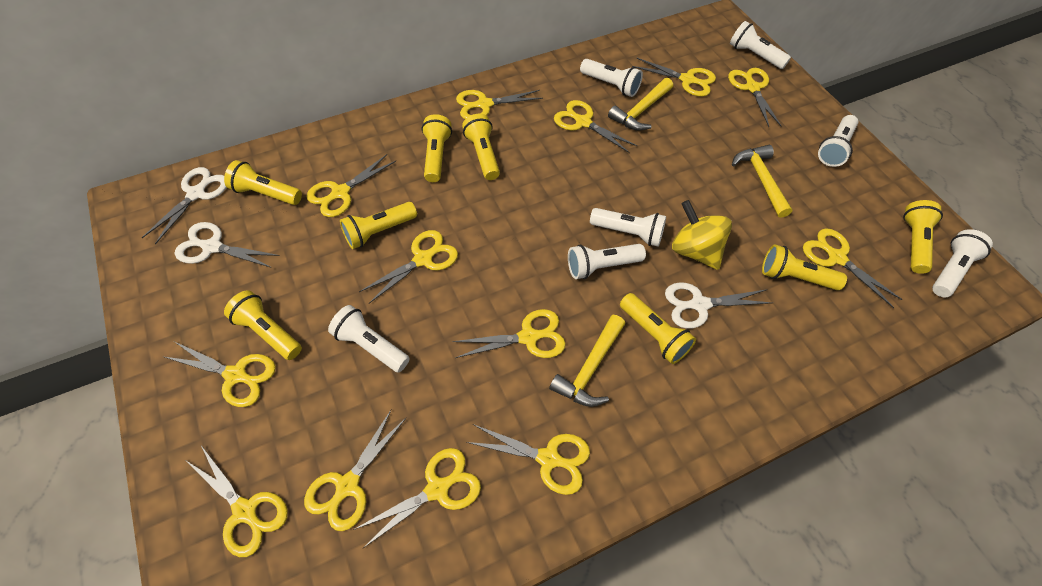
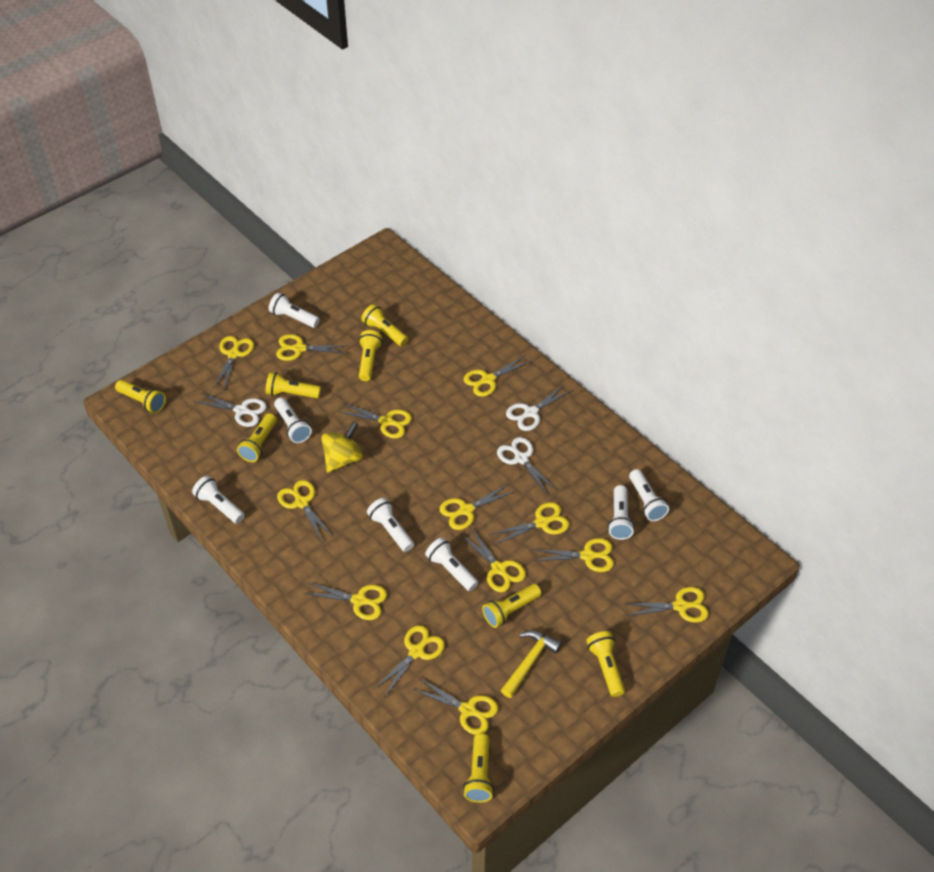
yellow hammer: [549,315,625,407] [608,78,673,130] [732,145,793,218] = 3 -> [501,630,562,698] = 1

